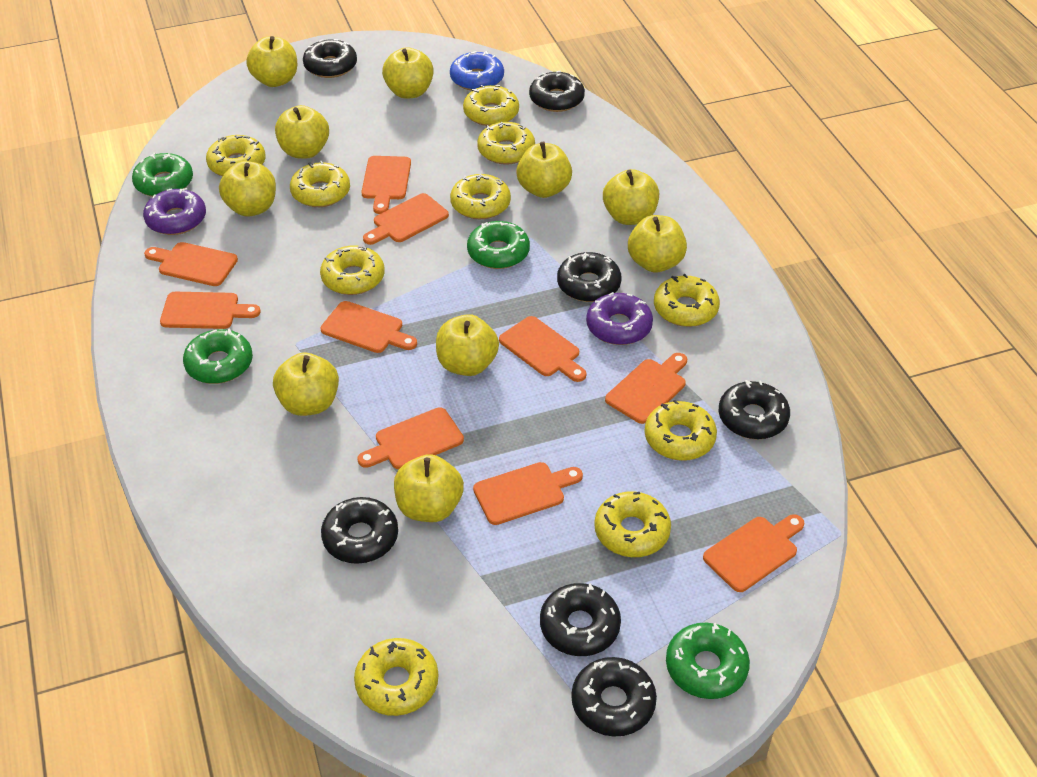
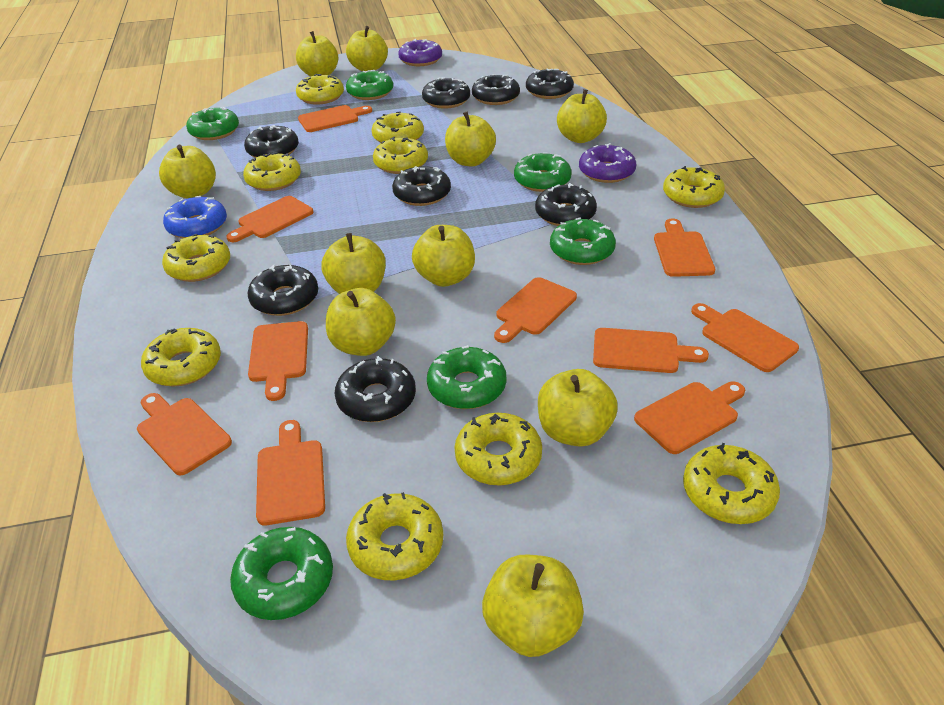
black donut: [303,39,357,78] [321,497,398,564] [529,71,585,112] [540,583,621,656] [557,252,622,302] [571,657,657,737] [719,380,790,439] = 7 -> [244,125,299,158] [247,265,318,316] [335,356,416,422] [392,166,451,206] [422,77,470,109] [472,74,520,105] [526,69,574,99] [535,183,597,226] = 8
green donut: [132,153,193,197] [183,329,253,384] [467,221,530,269] [666,622,750,699] = 4 -> [186,107,239,140] [230,527,333,620] [346,70,393,100] [427,345,506,409] [514,152,572,192] [550,218,616,265] = 6

